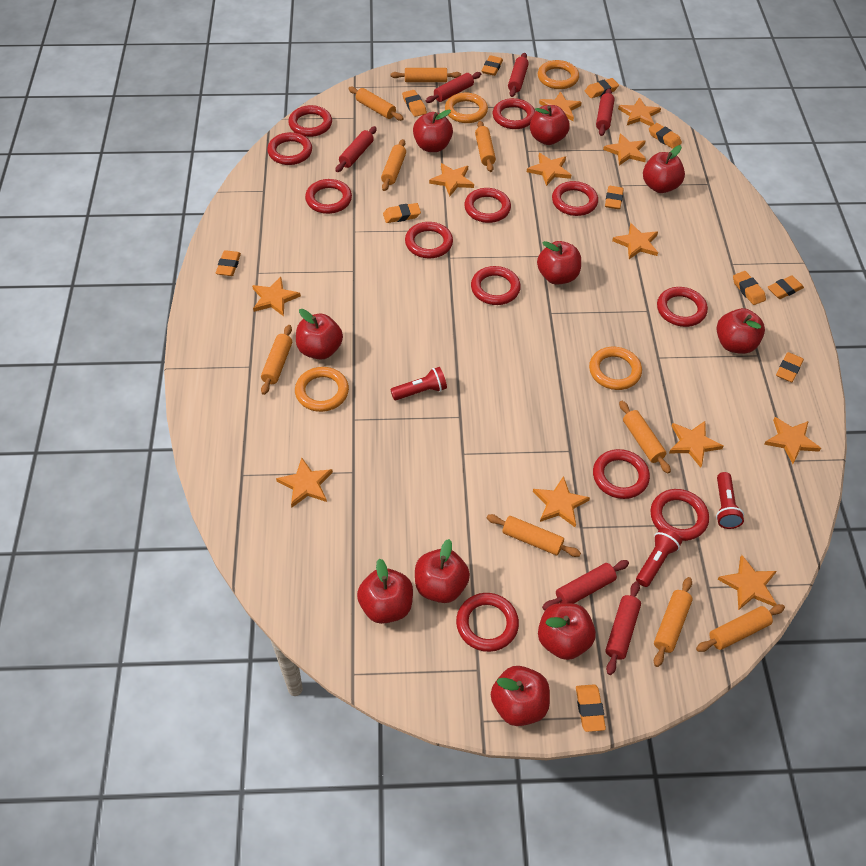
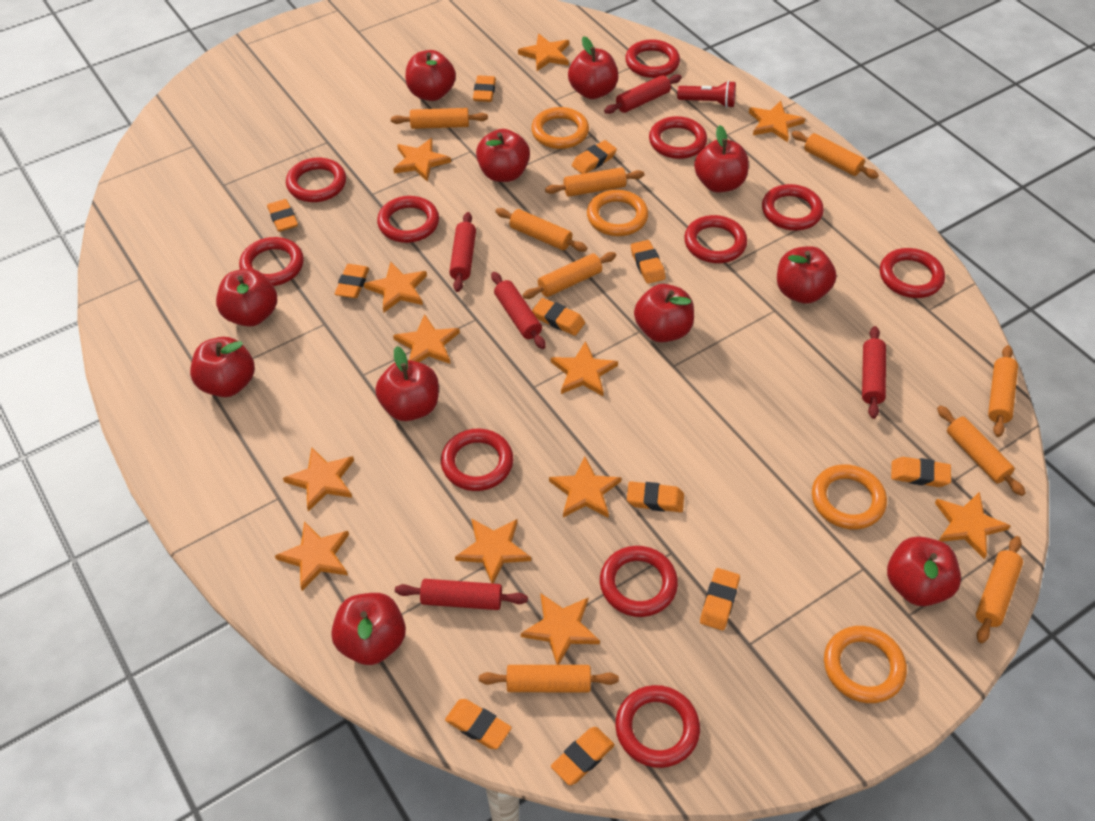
red apple: [296,309,343,360] [357,558,413,624] [413,110,453,152] [415,539,470,603] [491,666,550,726] [530,105,570,145] [537,241,581,285] [538,603,596,660] [643,145,685,193] [717,308,765,354] = 10 -> [190,337,255,397] [216,268,277,327] [331,593,406,665] [375,346,439,421] [405,50,456,101] [476,129,530,182] [568,36,618,99] [634,284,694,342] [694,125,749,192] [777,246,837,304] [887,537,961,606] = 11
red flashlight: [390,367,447,400] [636,528,682,587] [716,472,744,529] = 3 -> [677,81,736,108] = 1
red ring: [267,132,312,165] [288,105,332,137] [305,179,352,214] [405,222,453,258] [456,593,519,652] [464,188,511,223] [471,266,521,305] [493,98,535,129] [552,181,598,216] [593,449,650,499] [650,489,709,541] [657,287,708,327] = 12 -> [239,237,304,286] [286,158,346,202] [377,196,439,243] [441,429,513,491] [600,546,678,617] [615,685,700,768] [625,39,680,78] [649,116,707,159] [684,215,747,263] [762,184,824,231] [880,248,945,298] = 11
red rolling pin: [335,126,377,172] [426,72,481,103] [508,53,529,97] [542,560,629,610] [596,88,615,136] [605,581,641,675] = 6 -> [395,579,528,610] [449,212,476,292] [491,272,546,349] [604,74,682,114] [862,326,886,419] = 5

